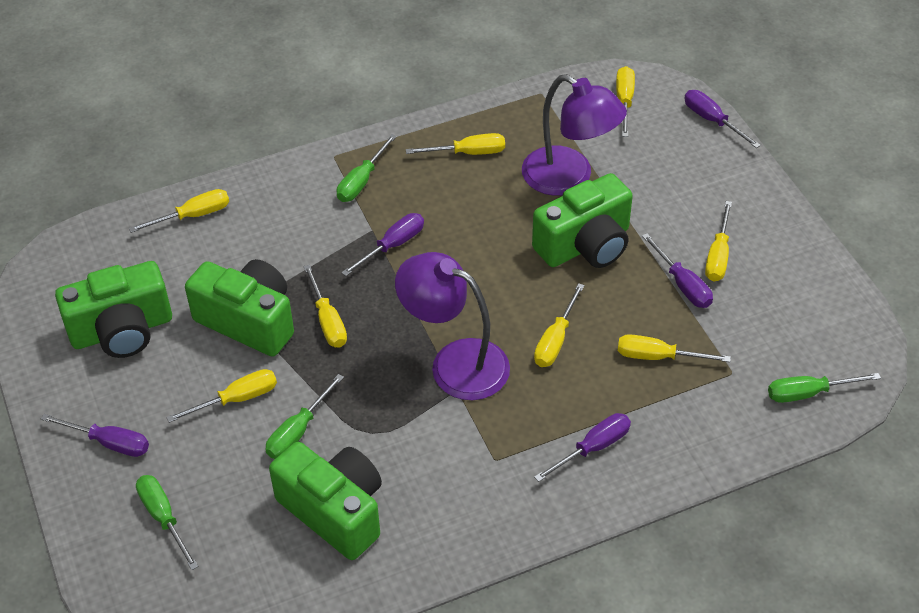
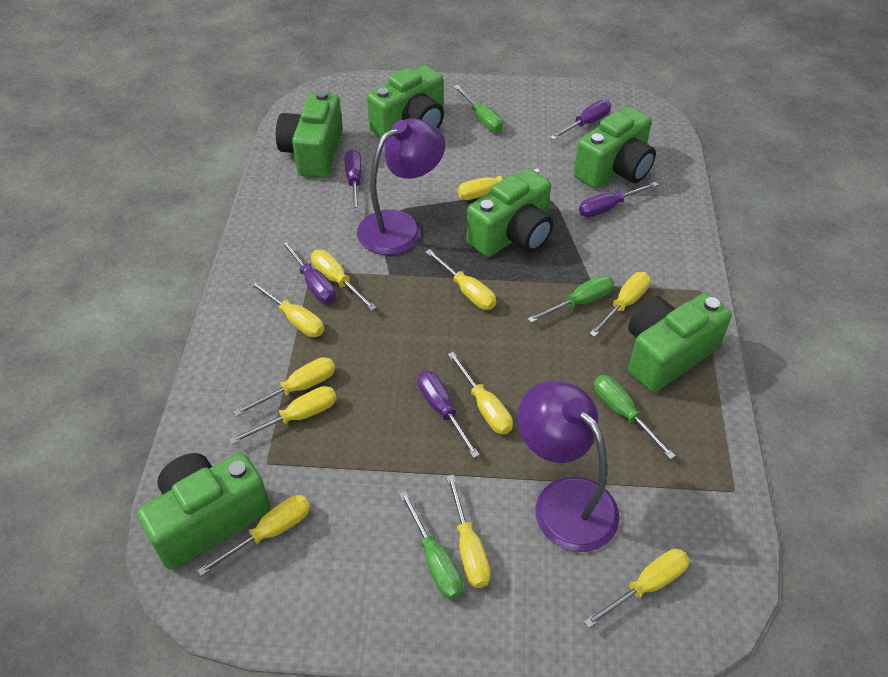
green camera: [55,261,172,358] [185,259,294,357] [269,442,382,560] [532,173,633,268] = 4 -> [137,453,271,570] [276,90,343,178] [367,65,444,138] [466,169,553,257] [574,107,656,189] [628,293,732,392] = 6
yellow screwdriver: [129,189,229,233] [166,369,277,423] [303,264,347,348] [406,133,505,155] [534,283,585,367] [616,66,635,137] [618,334,731,362] [705,201,732,282] = 8 -> [197,495,310,576] [230,386,337,445] [233,357,335,417] [249,280,324,337] [311,250,376,311] [425,249,496,310] [446,475,491,588] [448,352,513,434] [457,168,541,200] [584,549,690,628] [589,272,651,337] = 11

